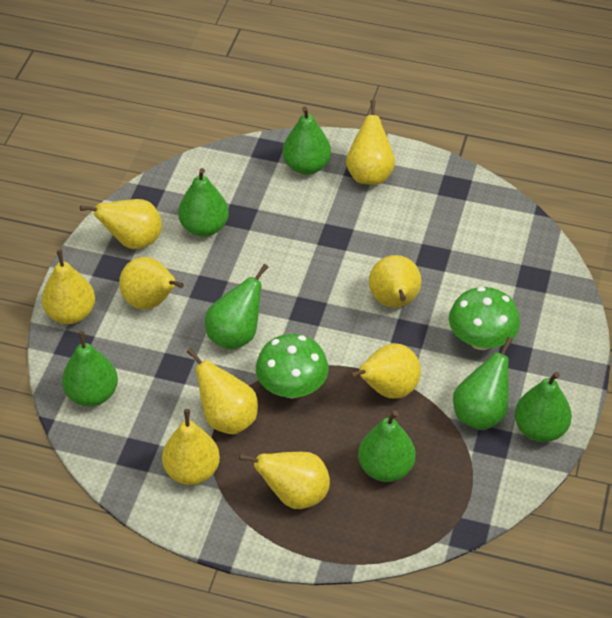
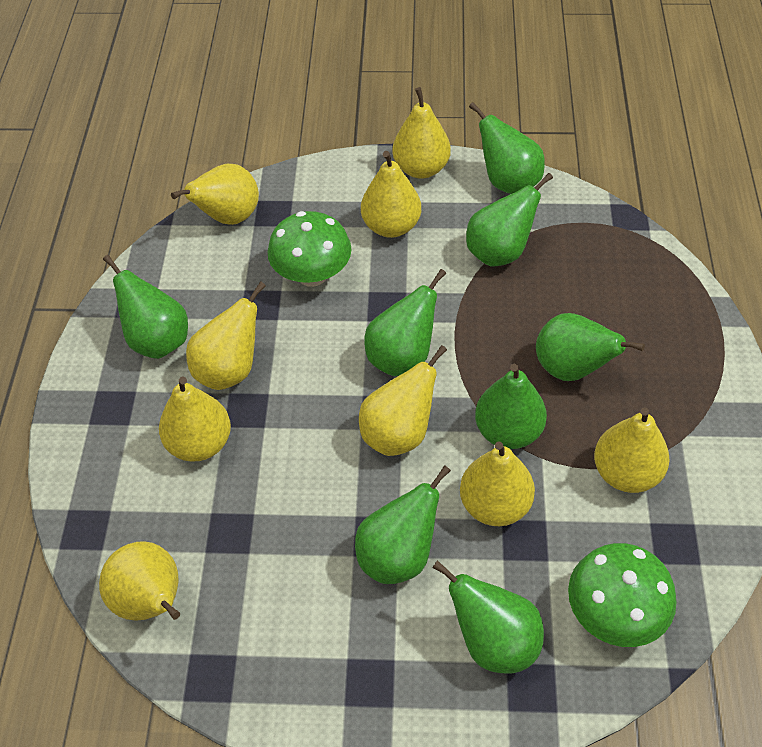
green pear: [62,331,118,407] [178,168,229,237] [205,264,269,350] [283,106,331,175] [358,410,416,482] [453,337,513,430] [515,372,572,442] = 7 -> [103,255,188,359] [355,465,451,584] [365,269,446,376] [432,560,544,673] [466,173,553,266] [469,102,545,194] [475,364,547,449] [536,313,645,381] = 8

